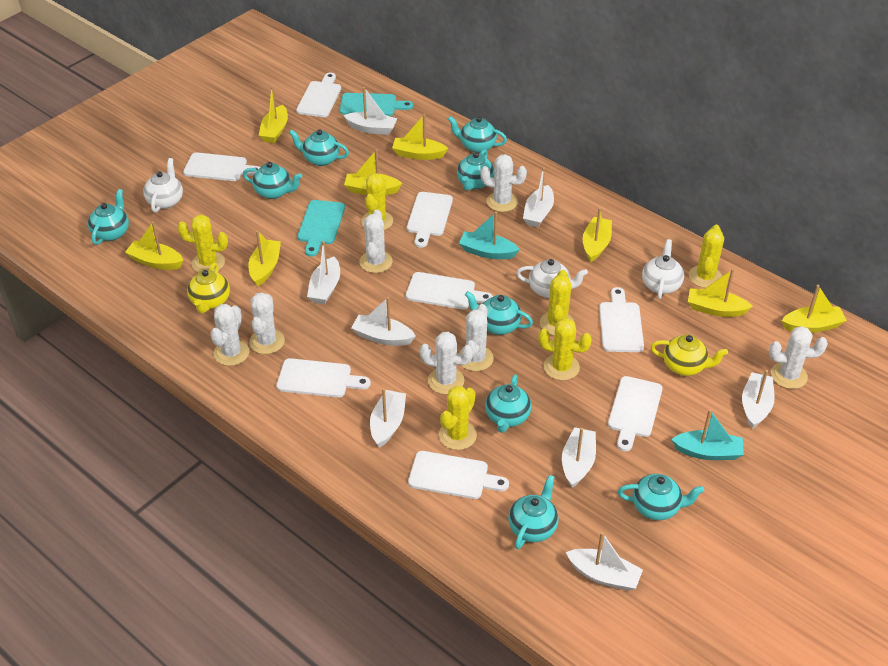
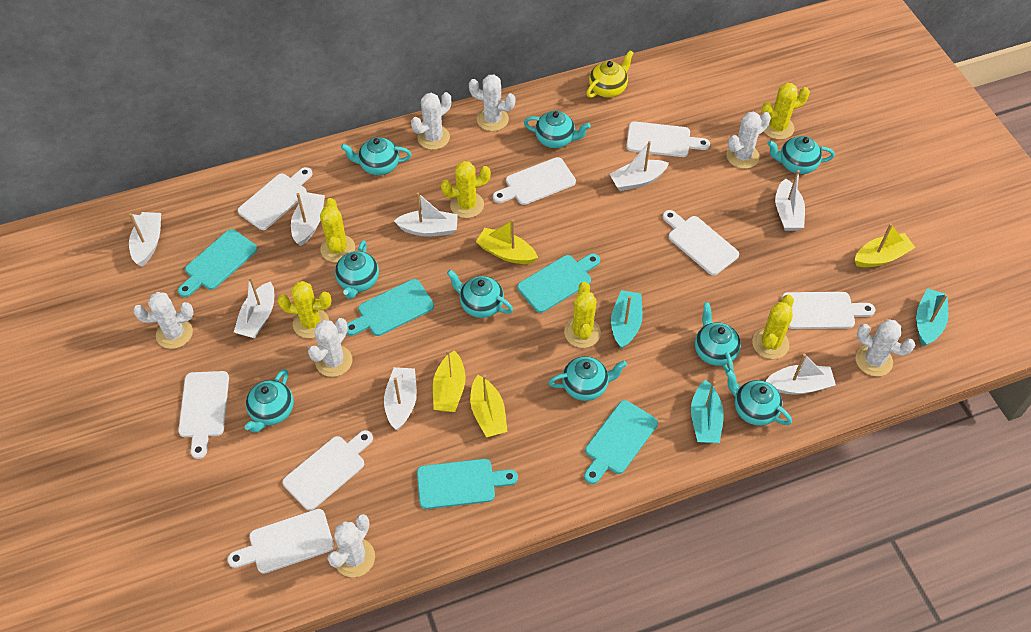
turquoise boat: [459,211,520,259] [671,409,744,460] = 2 -> [611,290,643,349] [691,380,724,443] [916,288,948,346] = 3
turquoise cutting board: [297,200,345,257] [340,93,413,116] = 2 -> [178,229,257,297] [347,279,434,336] [417,459,518,509] [517,253,600,313] [584,400,658,484] = 5
white teapot: [143,158,183,212] [516,259,588,298] [642,239,684,299] = 3 -> none = 0
yellow boat: [125,221,184,270] [248,230,281,286] [259,86,288,143] [344,149,402,195] [392,114,448,160] [583,207,612,262] [688,268,753,317] [782,285,847,333] = 8 -> [433,350,465,412] [470,375,507,437] [476,219,538,264] [855,223,915,267] = 4
yellow teapot: [187,263,230,313] [650,335,728,376] = 2 -> [587,50,633,98] = 1

